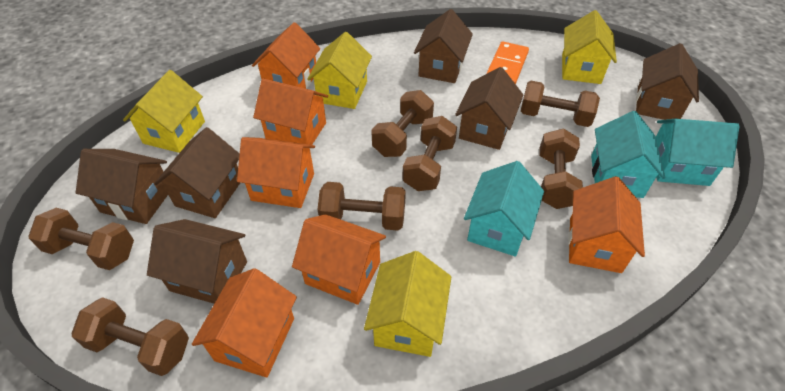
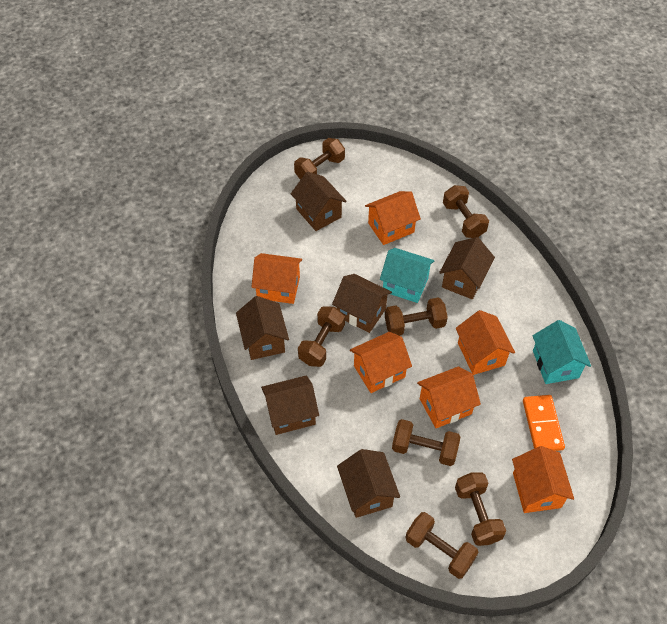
turquoise house: [464,161,544,257] [591,111,665,198] [655,119,740,186] = 3 -> [380,248,435,303] [533,320,591,384] = 2
yellow house: [123,70,205,153] [307,32,372,109] [364,251,451,357] [562,10,617,84] = 4 -> none = 0

